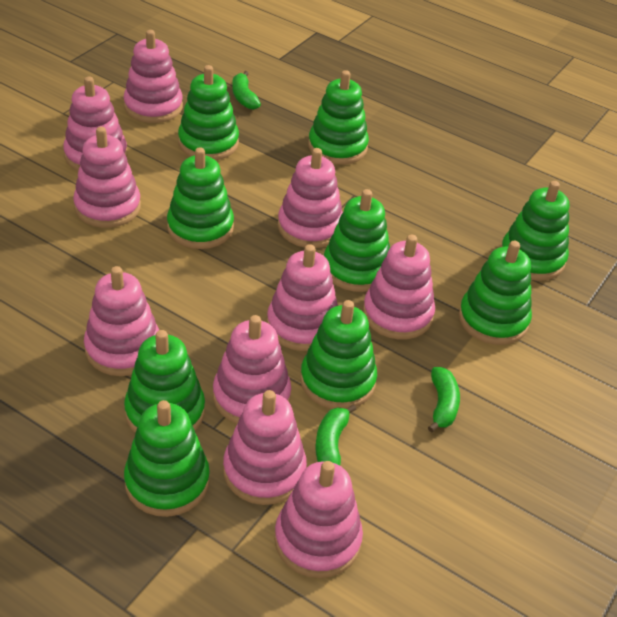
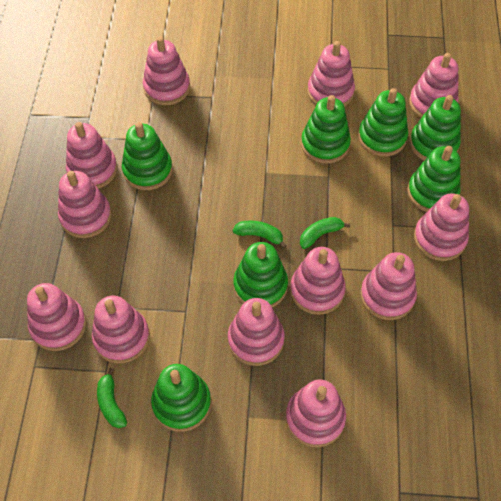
green stacking toy: [124,330,205,433] [124,400,210,517] [167,147,234,249] [178,65,239,160] [300,300,377,409] [308,70,369,165] [324,189,390,292] [459,241,532,345] [501,181,569,281] = 9 -> [122,122,173,190] [151,364,211,432] [233,242,288,307] [301,95,351,164] [358,88,408,157] [407,146,460,212] [410,95,461,161] = 7
pink stacking toy: [63,76,127,171] [73,127,141,228] [84,266,159,376] [124,30,183,123] [213,315,291,424] [223,390,307,505] [267,244,338,351] [274,461,363,578] [278,148,343,248] [363,235,435,339] = 10 -> [27,283,86,351] [58,171,112,238] [66,122,117,189] [92,296,150,363] [143,37,190,105] [228,298,285,366] [286,380,346,448] [290,247,346,315] [307,41,355,107] [360,252,417,320] [409,53,459,118] [414,193,469,261] = 12

